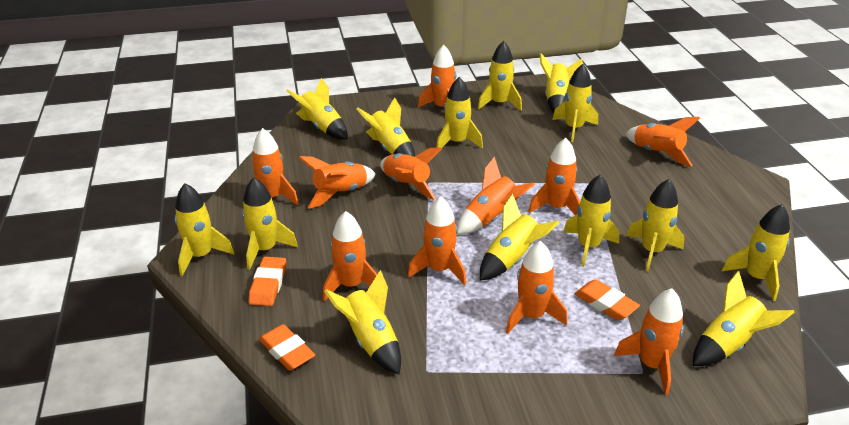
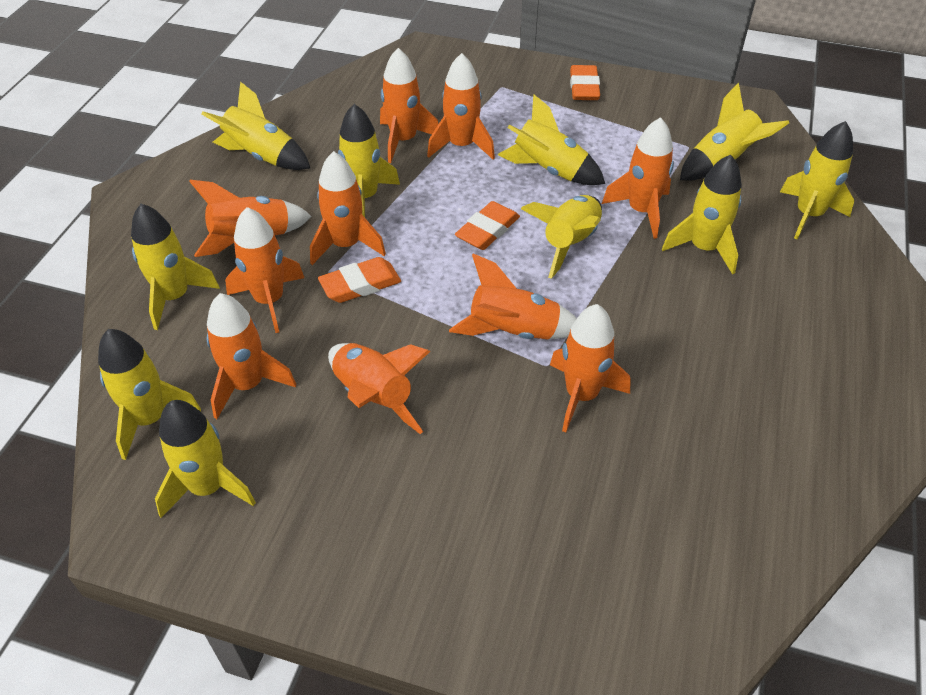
orange rocket: [252,128,299,205] [299,156,376,209] [323,211,377,302] [380,148,442,200] [408,196,466,285] [418,45,456,107] [457,156,535,234] [506,241,567,334] [528,138,580,215] [614,288,684,395] [625,117,700,167] = 11 -> [189,180,312,257] [207,293,296,419] [225,207,304,333] [310,151,386,265] [328,343,431,434] [380,48,438,163] [427,53,495,159] [449,254,577,339] [550,304,631,432] [602,117,674,239] = 10
yellow rocket: [175,183,234,276] [242,177,298,270] [286,78,348,140] [324,270,401,374] [357,98,415,157] [436,77,483,148] [478,41,522,111] [480,194,559,280] [540,53,583,113] [552,64,598,142] [563,174,620,267] [626,179,685,272] [693,271,795,366] [722,204,790,301] = 14 -> [98,329,201,460] [131,204,220,330] [155,400,256,518] [201,82,310,170] [338,104,400,217] [498,95,605,185] [521,195,602,279] [662,155,742,275] [680,83,789,181] [780,121,854,239] = 10

